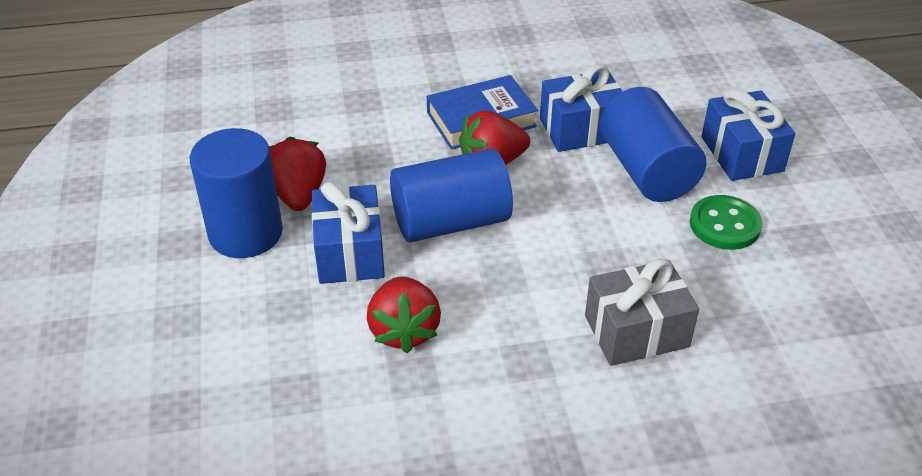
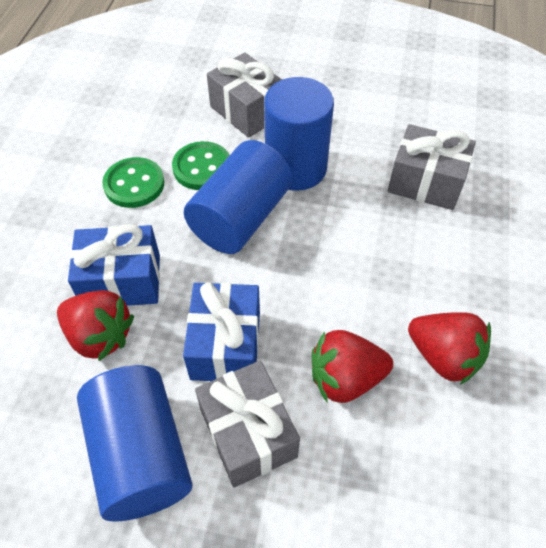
blue book: [427,75,538,150] = 1 -> none = 0
blue gift: [312,182,385,284] [540,64,622,152] [701,89,795,181] = 3 -> [68,224,160,306] [183,282,260,381] = 2
green button: [690,195,762,250] = 1 -> [102,157,164,208] [172,141,229,190] = 2
grey gift: [585,258,699,366] = 1 -> [195,361,300,488] [207,53,282,138] [388,124,476,210] = 3

